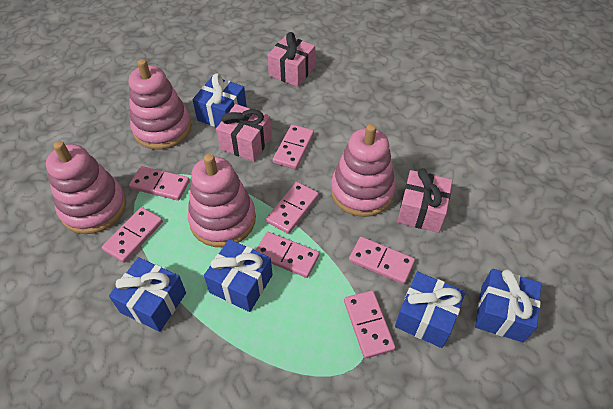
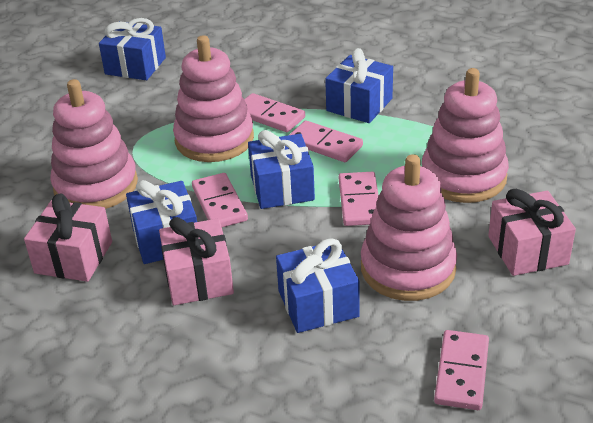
pink domino: [102,207,163,263] [129,166,190,200] [255,232,319,278] [266,182,319,234] [273,125,314,169] [344,290,396,358] [349,237,415,284] = 7 -> [192,173,248,227] [244,93,305,132] [289,120,363,162] [339,172,379,226] [434,330,489,410] = 5

